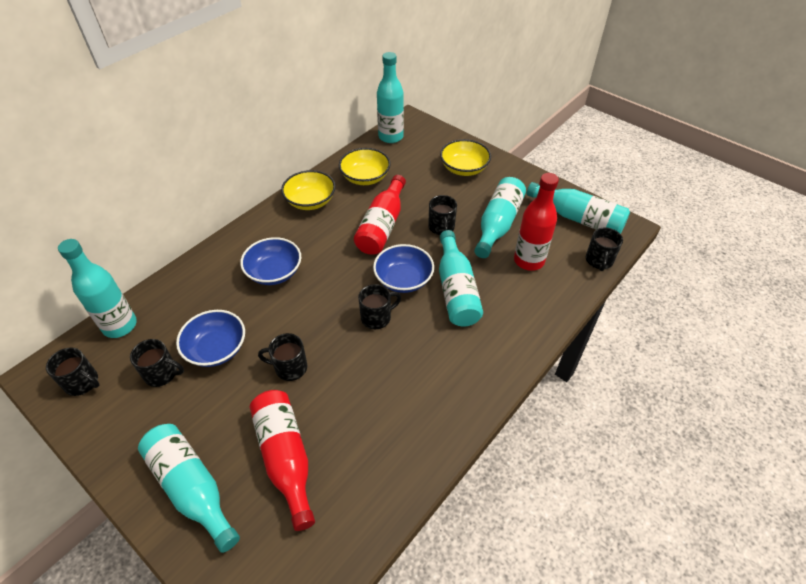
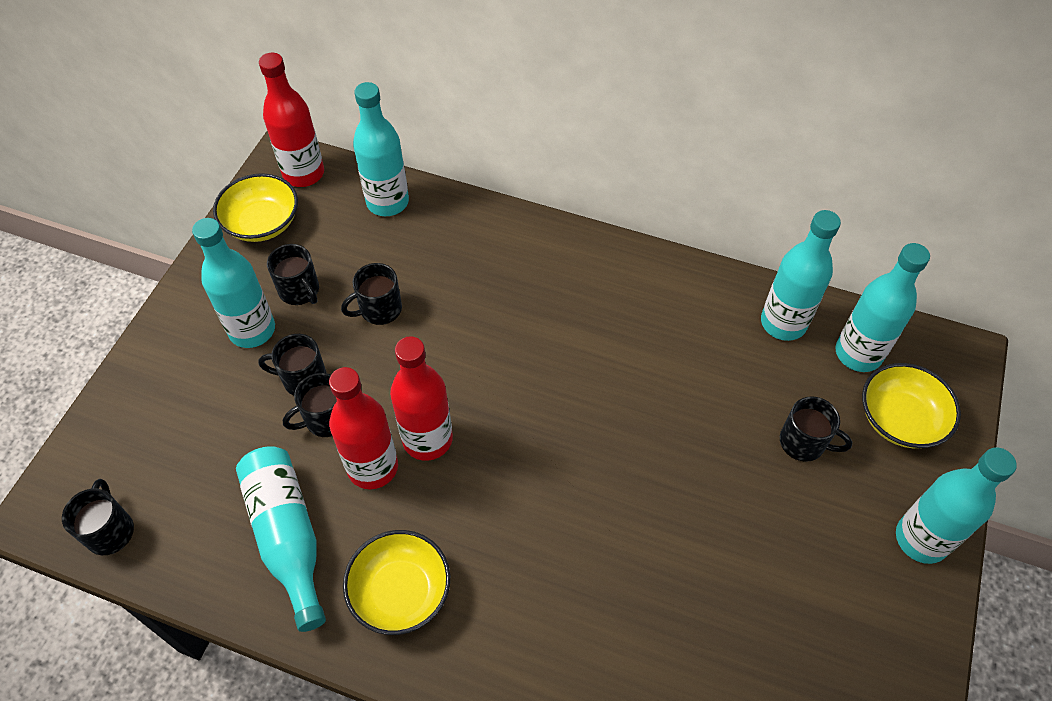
blue bowl: [176,310,245,367] [240,237,301,285] [373,244,434,293] = 3 -> none = 0

